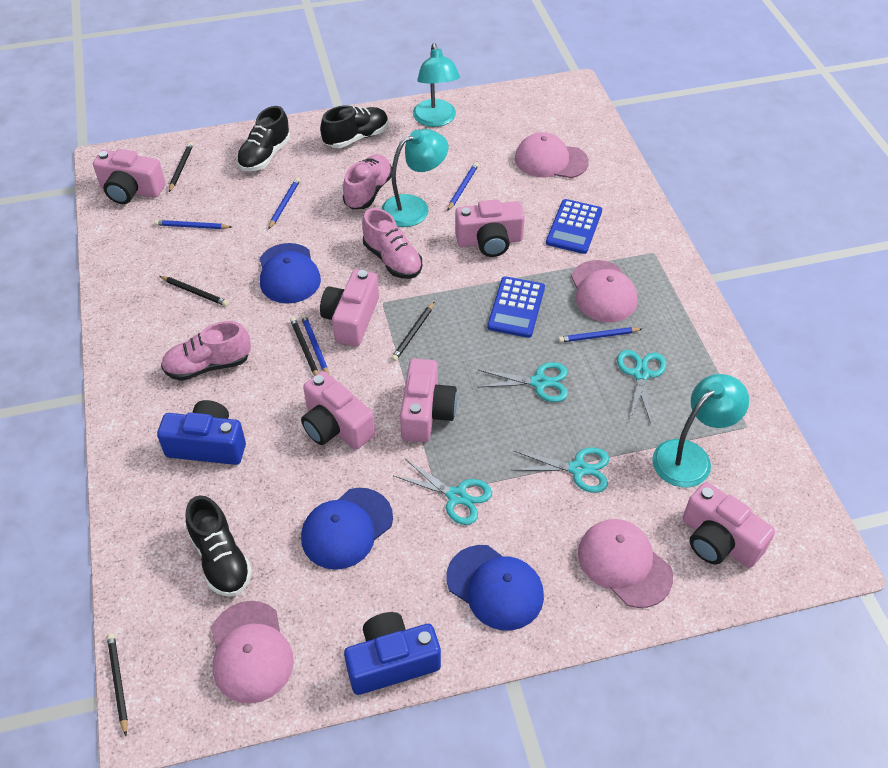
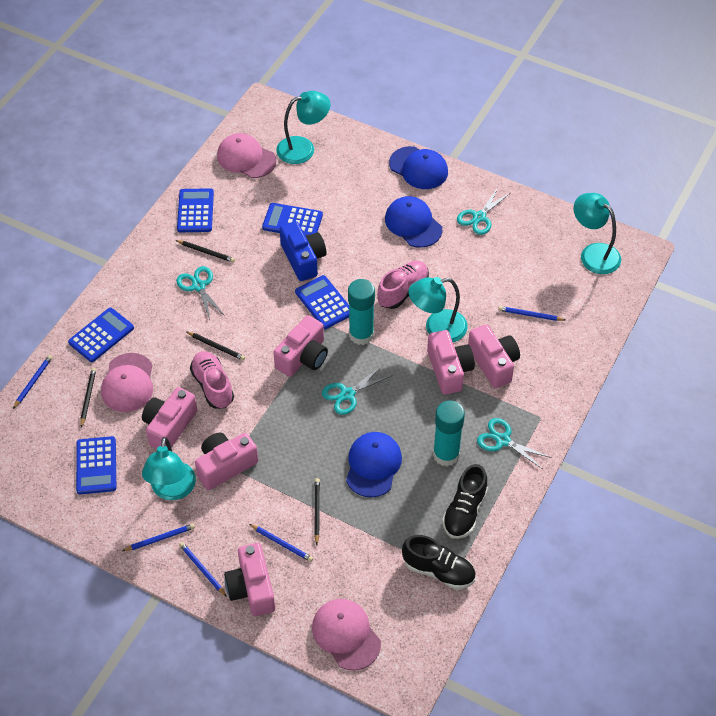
black pencil: [107,633,128,736] [159,276,229,306] [169,142,193,192] [290,317,319,376] [391,302,434,361] = 5 -> [80,368,96,427] [176,240,235,262] [186,331,245,360] [314,478,320,545] = 4
black shoe: [186,495,252,597] [237,106,290,172] [320,105,389,148] = 3 -> [402,535,476,590] [442,464,488,539] = 2
blue calculator: [487,276,545,338] [546,199,602,254] = 2 -> [68,308,134,362] [76,436,116,494] [177,188,214,232] [262,203,323,236] [295,275,349,329] = 5
blue camera: [157,400,246,465] [344,612,441,695] = 2 -> [280,221,326,281] = 1
pink cap: [211,601,294,704] [515,132,589,178] [571,260,638,322] [578,519,673,608] = 4 -> [101,353,153,412] [217,133,276,178] [312,599,381,671] = 3
pink shoe: [161,321,251,381] [343,154,392,209] [362,208,422,279] = 3 -> [190,351,234,408] [377,261,429,309] = 2
turquoise glue stick: none = 0 -> [348,279,375,345] [433,401,465,466] = 2
turquoise lamp: [382,129,448,227] [413,43,460,127] [652,374,749,487] = 3 -> [142,437,196,500] [276,91,330,164] [409,277,468,342] [574,193,621,274] = 4

